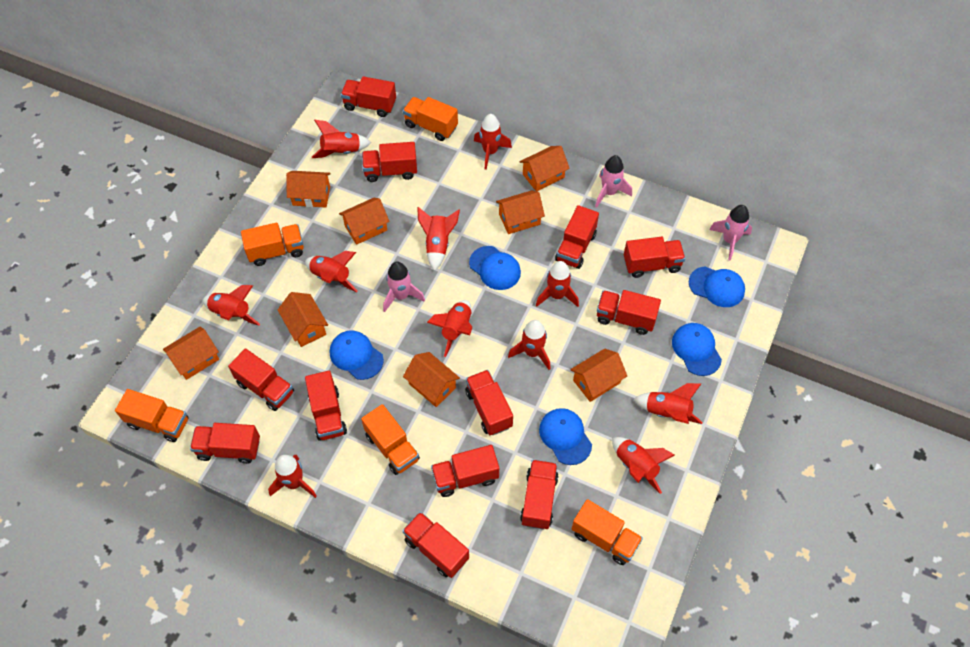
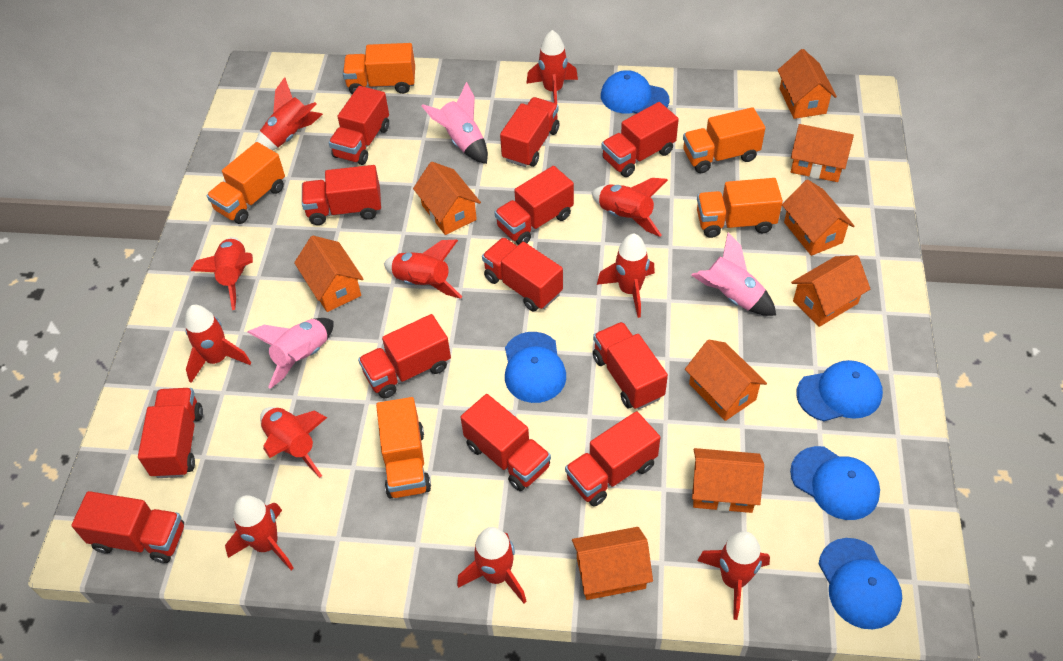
orange house: [163,326,219,380] [278,292,328,347] [286,171,331,207] [339,198,390,245] [403,352,460,407] [496,190,545,234] [520,146,570,191] [570,349,627,402] = 8 -> [294,236,363,312] [413,162,481,235] [572,527,653,600] [685,340,767,421] [692,448,764,513] [778,49,837,119] [782,179,854,256] [791,124,854,182] [791,255,870,327] = 9

